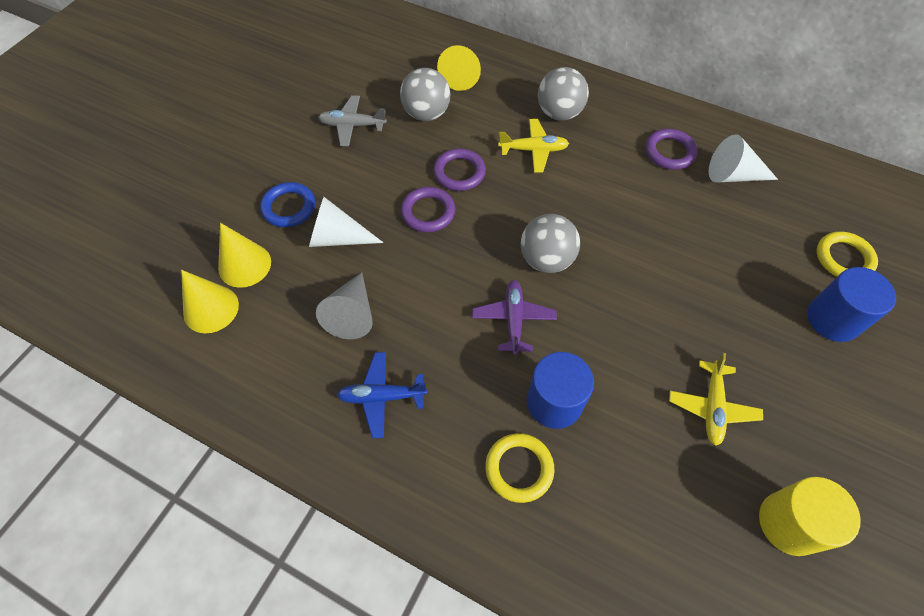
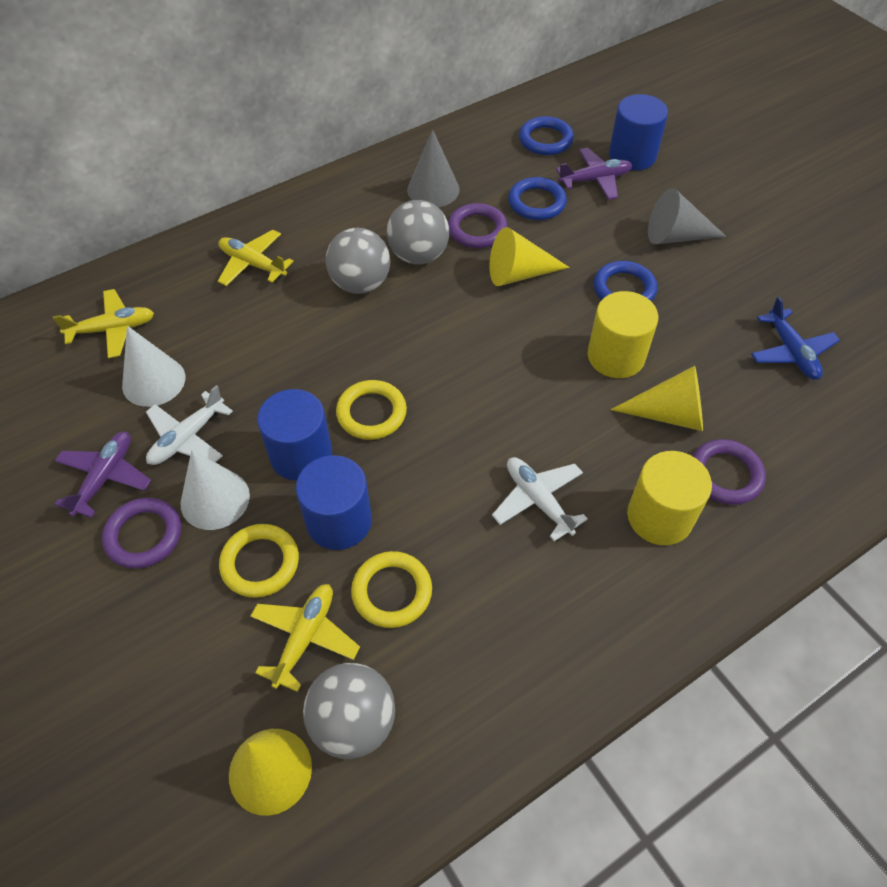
blue cylinder: [527,352,594,429] [807,267,896,342] = 2 -> [257,389,332,481] [296,455,372,550] [609,94,668,171] = 3
blue ring: [260,182,315,227] = 1 -> [508,177,567,220] [519,116,574,155] [594,261,657,301] = 3
grey cone: [316,272,373,339] = 1 -> [407,129,459,207] [648,188,726,244] = 2
grey plane: [318,95,387,146] = 1 -> none = 0
purple plane: [472,280,557,355] = 1 -> [55,432,151,518] [556,148,632,200] = 2
white plane: none = 0 -> [146,385,233,465] [492,457,588,541] = 2
yellow cylinder: [759,477,861,556] = 1 -> [588,291,659,378] [627,451,712,545] = 2
yellow plane: [498,119,569,172] [669,353,763,446] = 2 -> [53,289,154,358] [218,230,294,286] [250,584,360,692] = 3
yellow ring: [485,433,555,503] [817,231,878,277] = 2 -> [219,524,299,598] [336,380,407,440] [351,551,432,628] = 3

